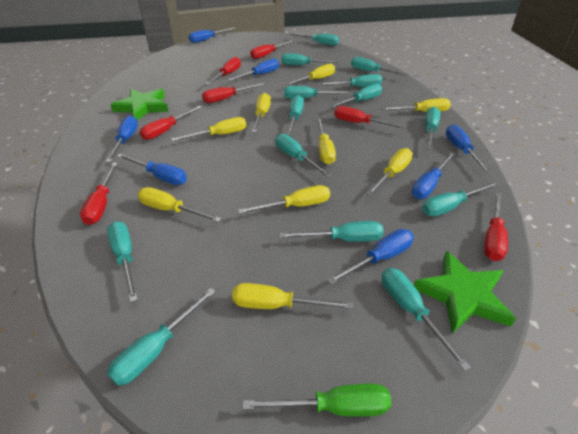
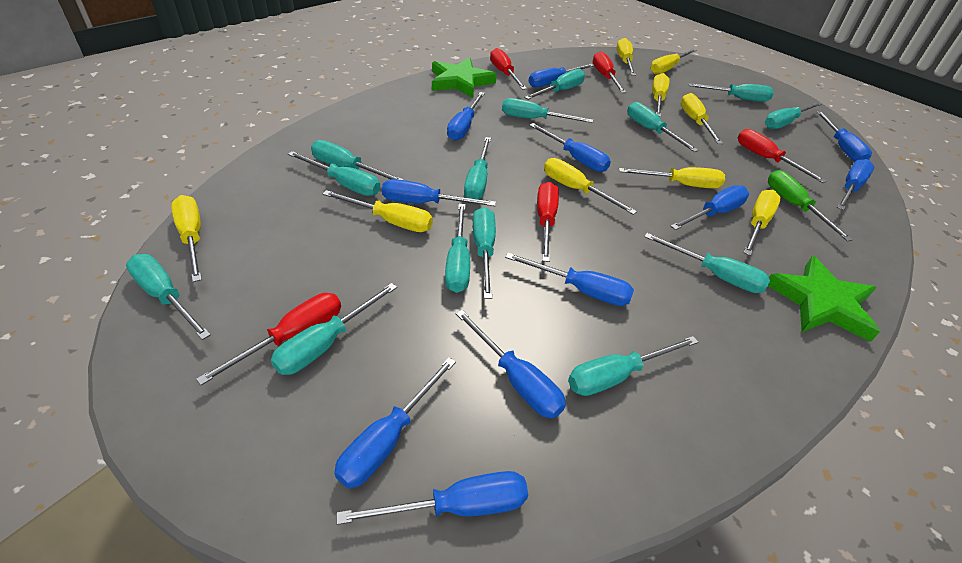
blue screwdriver: [106,115,138,162] [117,154,187,185] [189,28,236,43] [228,59,279,81] [327,229,414,285] [412,152,455,199] [446,124,492,174] = 7 -> [334,357,456,488] [336,471,528,525] [382,179,496,206] [447,92,485,141] [456,310,566,418] [505,253,634,306] [528,64,595,88] [529,123,611,172] [670,185,749,230] [816,111,872,162] [837,159,874,210] = 11
red screwdriver: [80,163,118,225] [140,106,202,140] [202,83,265,103] [206,57,241,85] [250,40,294,59] [334,106,406,129] [484,192,508,261] = 7 -> [196,293,341,385] [490,48,527,90] [537,182,559,262] [593,51,627,93] [738,129,827,183] = 5

